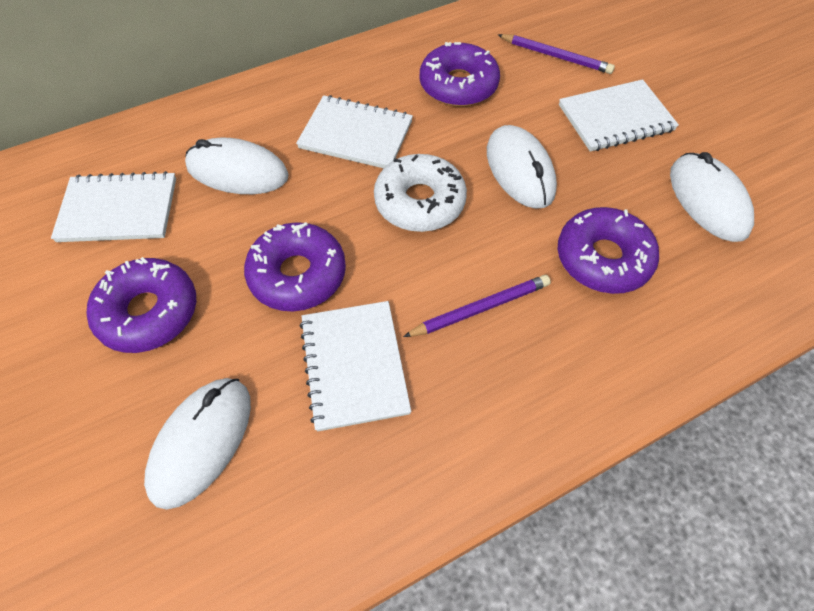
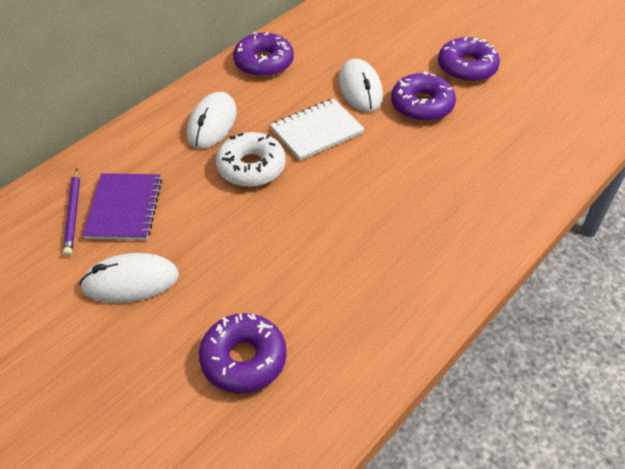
purple notebook: none = 0 -> [82,173,162,240] = 1
purple pencil: [403,275,551,337] [498,34,615,74] = 2 -> [63,169,80,256] = 1
white mouse: [144,378,251,510] [185,138,289,194] [487,125,557,209] [670,152,754,242] = 4 -> [79,253,179,303] [187,92,237,149] [339,59,383,112] = 3
white notebook: [51,171,176,242] [296,95,413,168] [300,301,411,432] [559,79,679,152] = 4 -> [270,98,365,161] = 1

